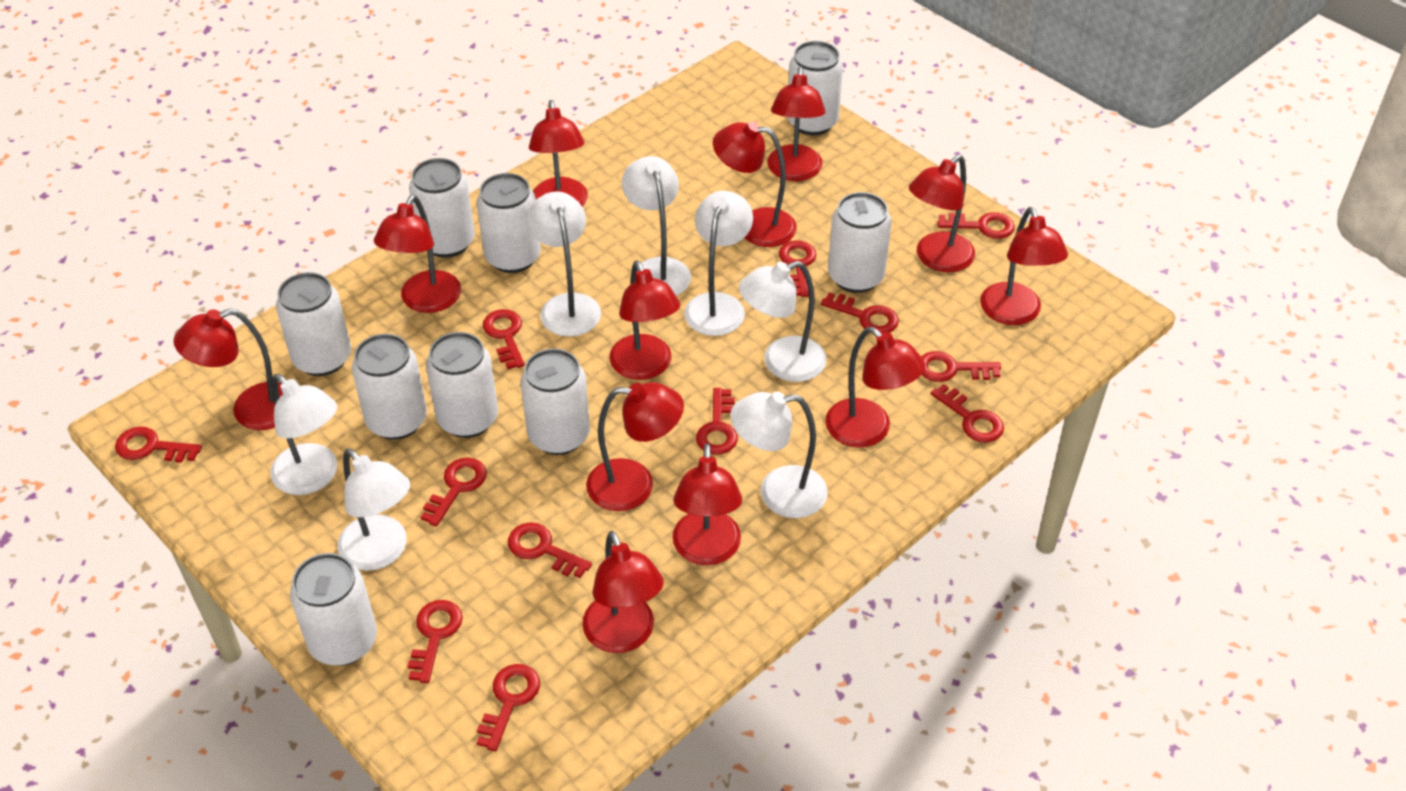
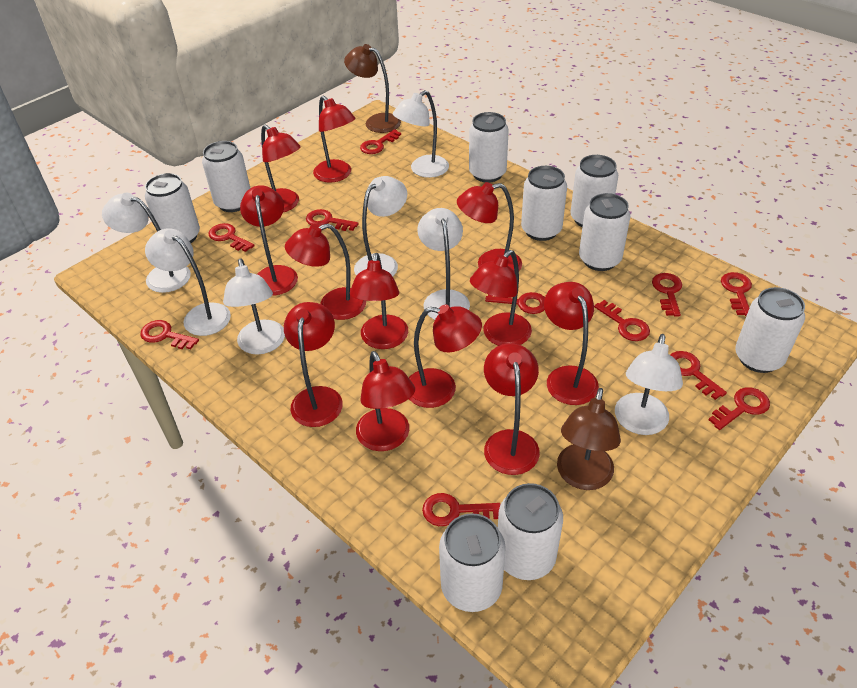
brown lamp: none = 0 -> [344,44,401,133] [557,388,621,490] = 2
red key: [115,427,202,463] [407,600,463,683] [421,458,487,527] [477,664,540,752] [483,309,525,369] [508,522,592,578] [696,388,738,455] [779,240,816,297] [821,292,899,333] [921,351,1001,382] [931,384,1004,443] [937,212,1015,239] = 12 -> [140,320,199,349] [208,223,255,252] [306,209,359,231] [360,129,401,154] [422,493,501,526] [485,292,545,314] [594,300,650,341] [652,273,682,317] [670,351,727,400] [709,387,770,430] [721,272,752,316] = 11

